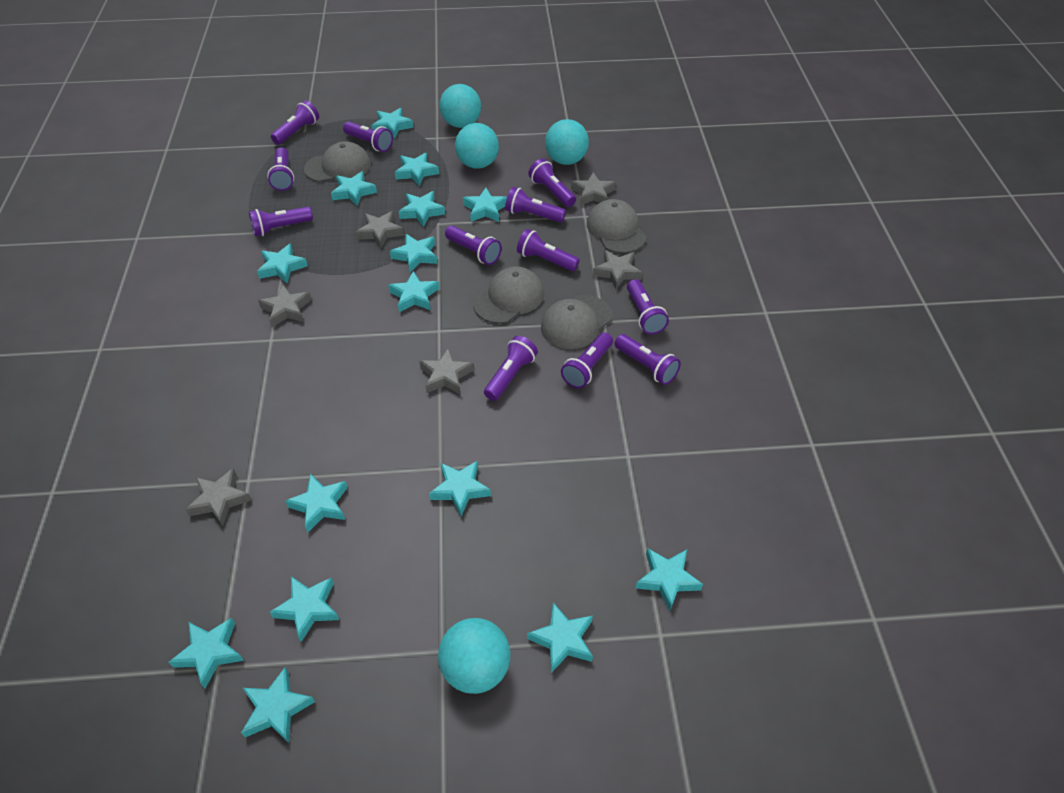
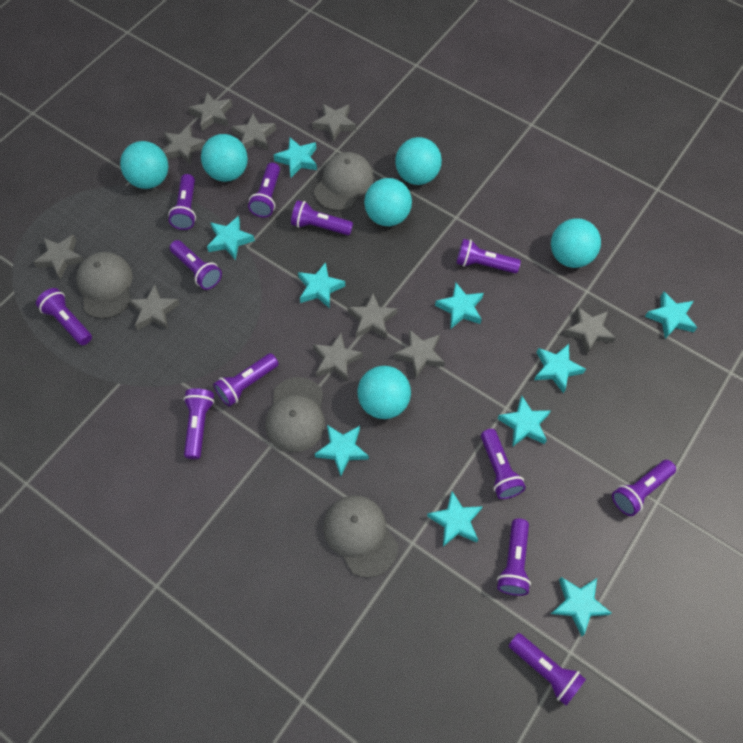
grey star: [185,468,252,526] [258,285,312,327] [356,211,404,248] [419,347,474,394] [571,172,616,205] [593,250,643,289] = 6 -> [33,235,84,279] [129,285,180,330] [164,125,206,165] [188,92,232,131] [231,114,276,150] [312,104,356,142] [313,333,363,382] [348,293,397,339] [394,329,445,378] [563,306,616,354] = 10
turquoise ball: [438,618,510,694] [439,84,481,128] [455,123,499,169] [545,119,589,165] = 4 -> [120,141,168,189] [201,134,248,182] [357,366,411,419] [364,178,412,226] [395,137,442,185] [551,218,601,268] = 6
turquoise star: [169,618,244,689] [241,667,315,743] [257,243,308,284] [270,576,339,642] [285,474,348,533] [331,171,377,206] [371,108,414,138] [388,271,439,312] [390,234,438,272] [395,153,439,186] [399,191,445,227] [429,460,491,516] [463,188,507,222] [527,603,593,673] [636,548,703,611] = 15 -> [207,216,255,260] [274,138,317,177] [298,262,345,308] [315,425,369,476] [427,491,483,547] [435,282,484,328] [498,396,551,447] [534,344,586,394] [551,577,612,636] [645,291,697,339] = 10

